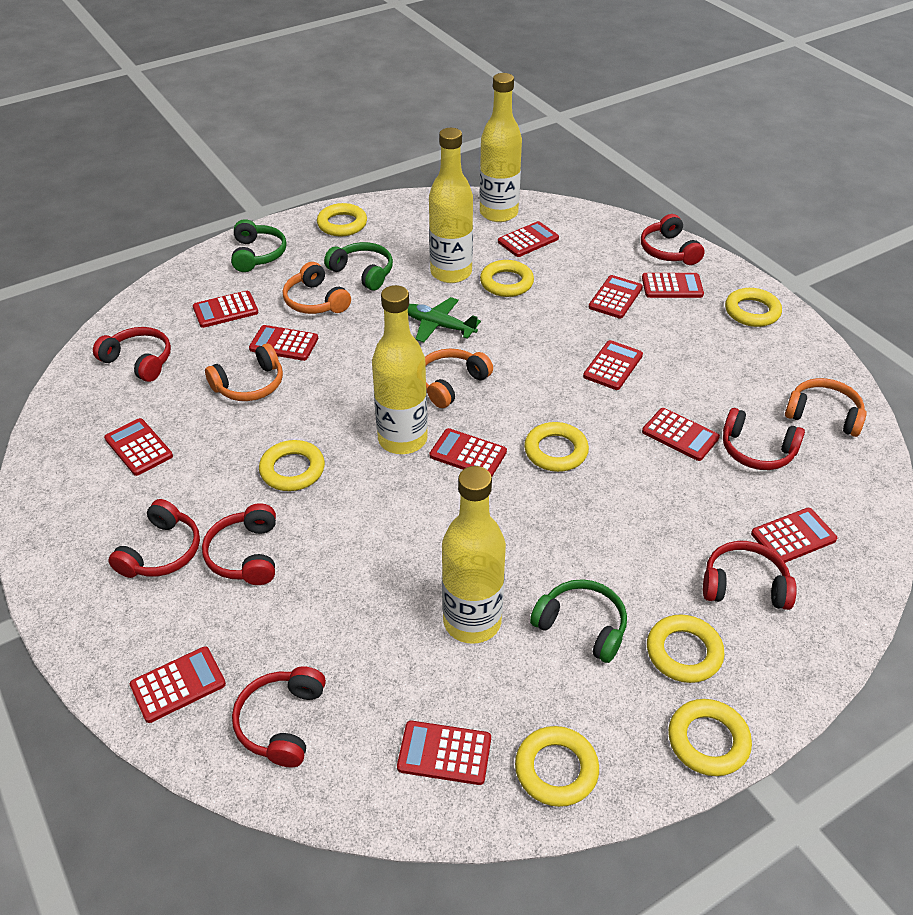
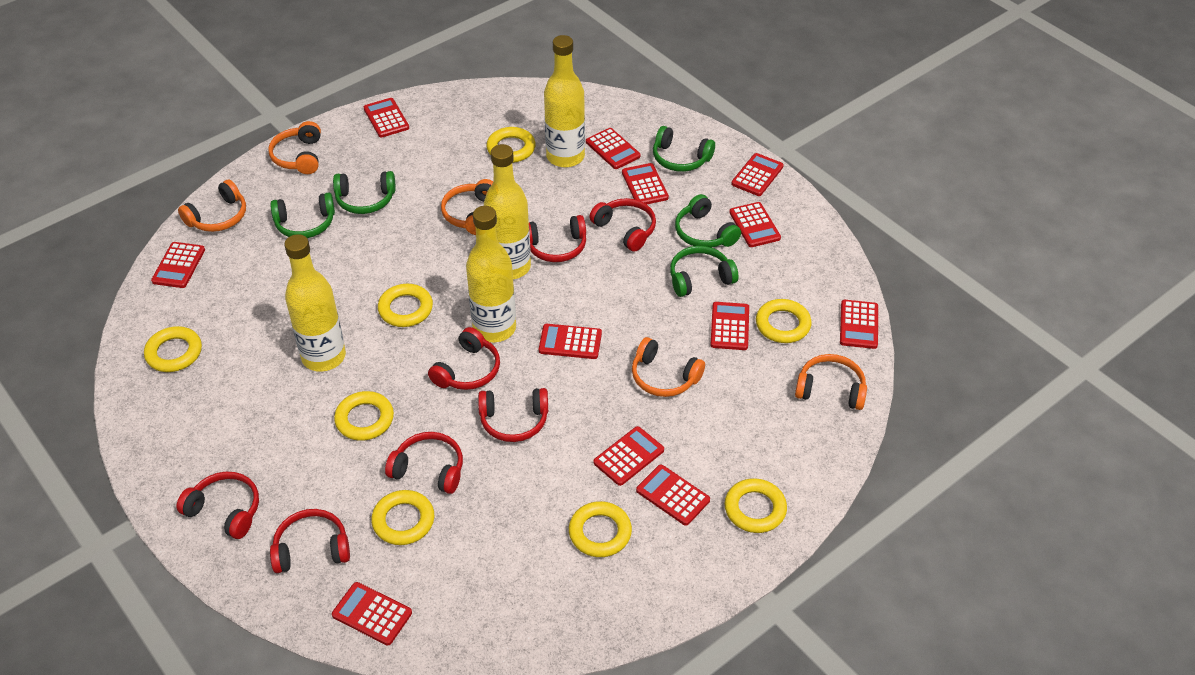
green headphones: [231,219,287,272] [324,242,393,291] [530,579,627,663] = 3 -> [270,193,335,238] [333,171,395,214] [653,126,715,172] [670,246,738,297] [675,194,741,248] = 5
green plane: [408,297,481,342] = 1 -> none = 0
orange headphones: [205,343,283,401] [283,262,351,314] [425,349,493,408] [785,378,867,437] = 4 -> [178,180,246,232] [268,121,321,174] [441,179,493,235] [632,337,705,397] [795,354,867,410] = 5

